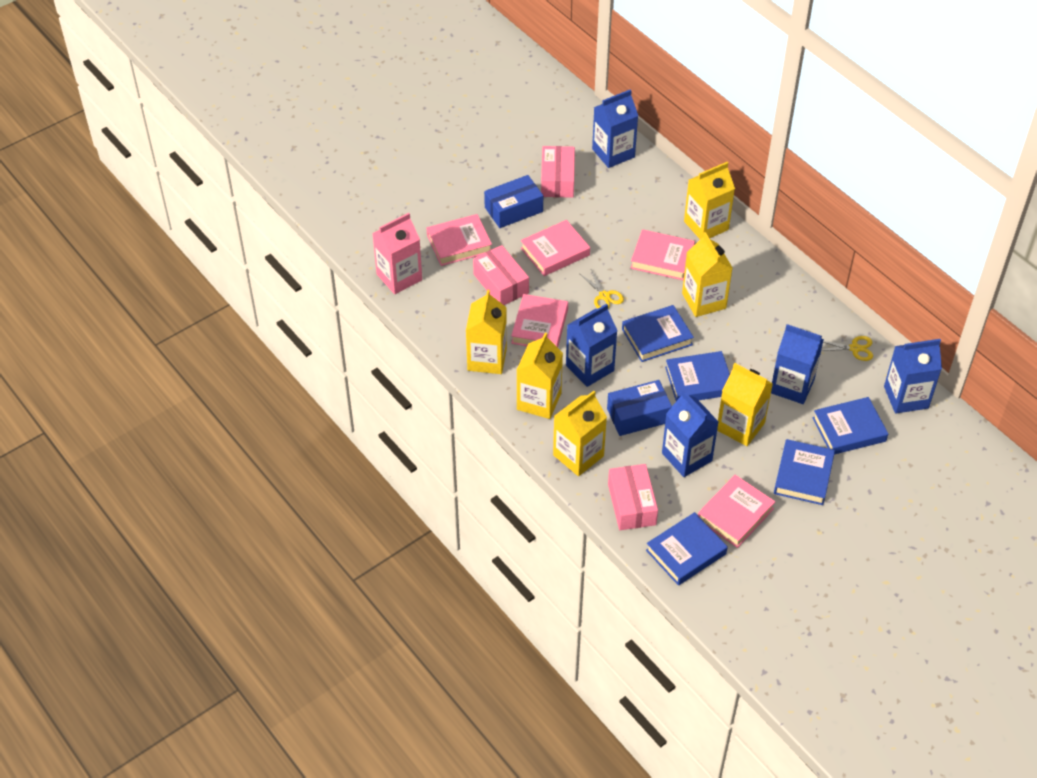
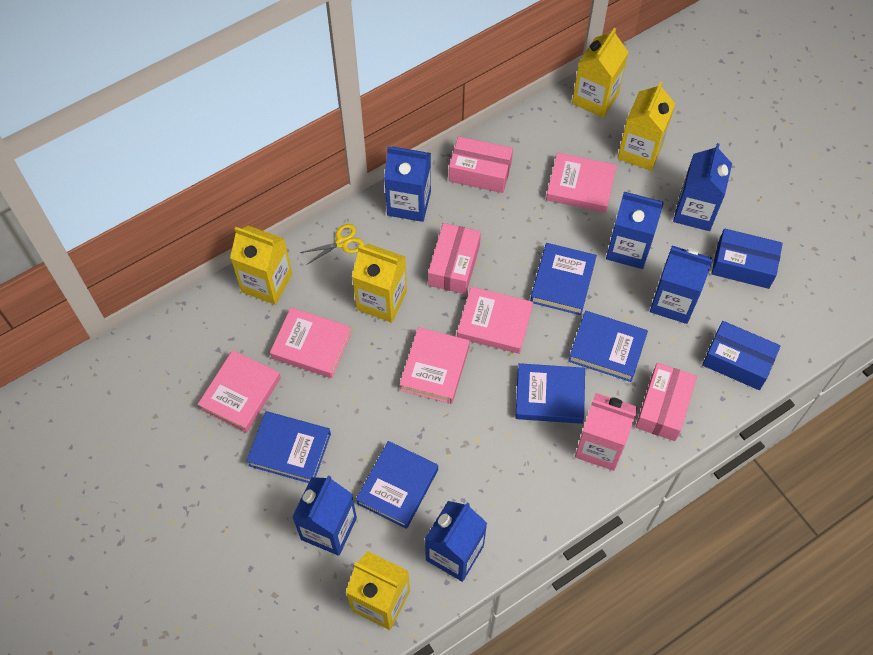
blue carton: [566,304,617,387] [592,89,638,168] [662,390,718,477] [771,324,824,404] [884,339,942,413] = 5 -> [292,475,357,556] [384,147,431,222] [425,501,487,582] [606,192,664,269] [650,246,713,324] [673,143,732,231] = 6
yellow carton: [466,290,507,374] [517,333,563,419] [553,391,607,476] [682,232,733,317] [684,162,735,239] [717,363,773,446] = 6 -> [230,226,292,305] [346,551,410,630] [352,244,407,323] [572,28,628,118] [617,81,675,171] = 5
yellow scissors: [579,269,624,309] [821,336,873,361] = 2 -> [300,224,364,265] = 1

